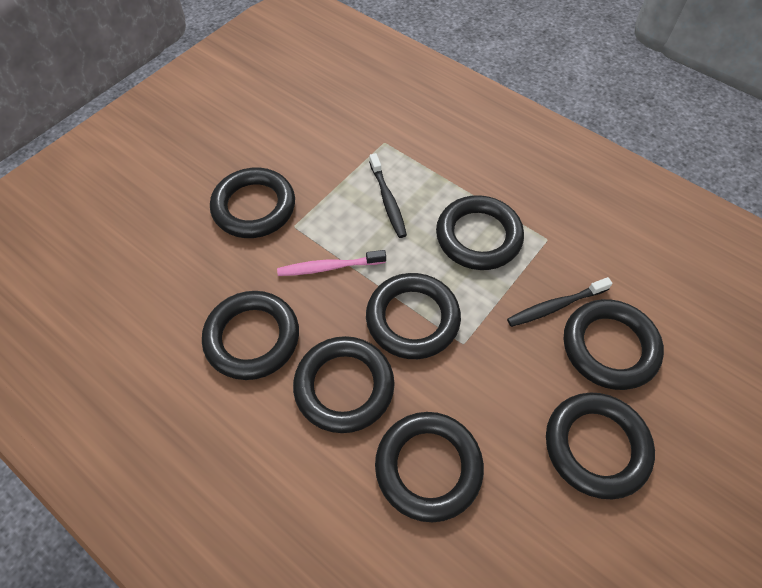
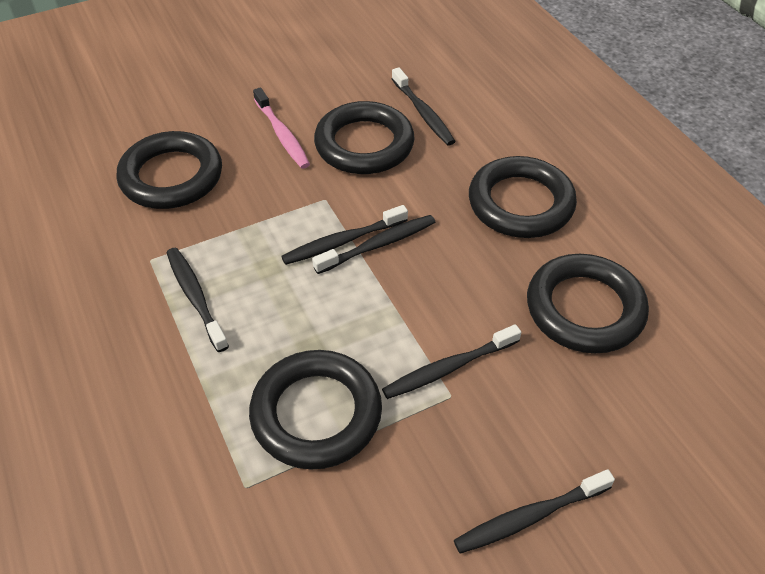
black ring: [202,291,299,380] [210,168,295,238] [293,336,395,433] [366,273,461,359] [375,412,484,522] [436,195,524,270] [546,393,655,499] [564,299,664,390] = 8 -> [116,131,222,209] [249,350,382,470] [314,101,415,174] [469,156,577,238] [527,254,649,353] = 5
black toothbrush: [369,153,407,238] [507,277,613,327] = 2 -> [166,248,229,352] [281,205,408,265] [312,215,435,274] [382,324,521,399] [392,67,455,146] [454,469,615,554] = 6

